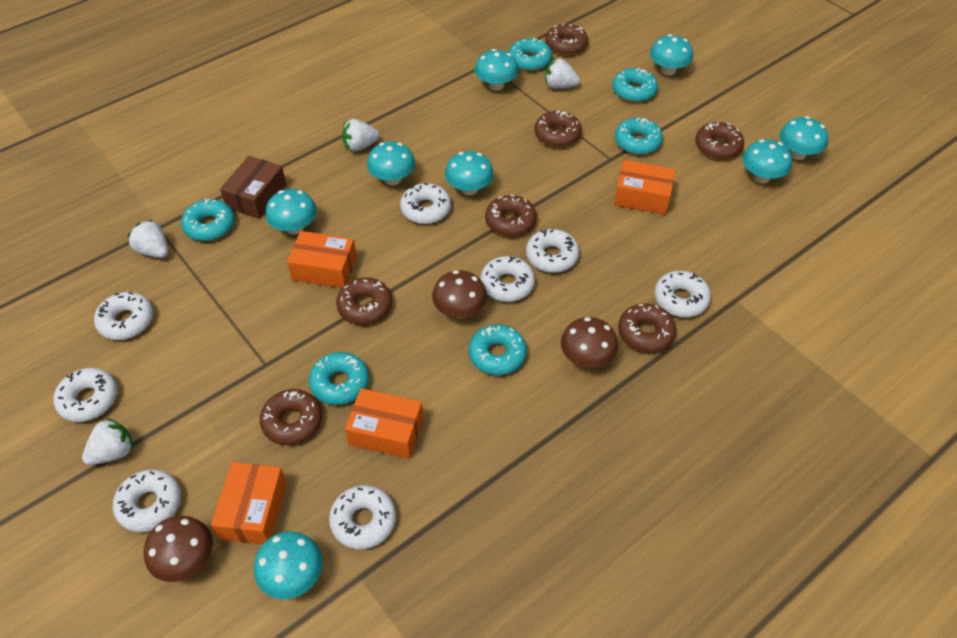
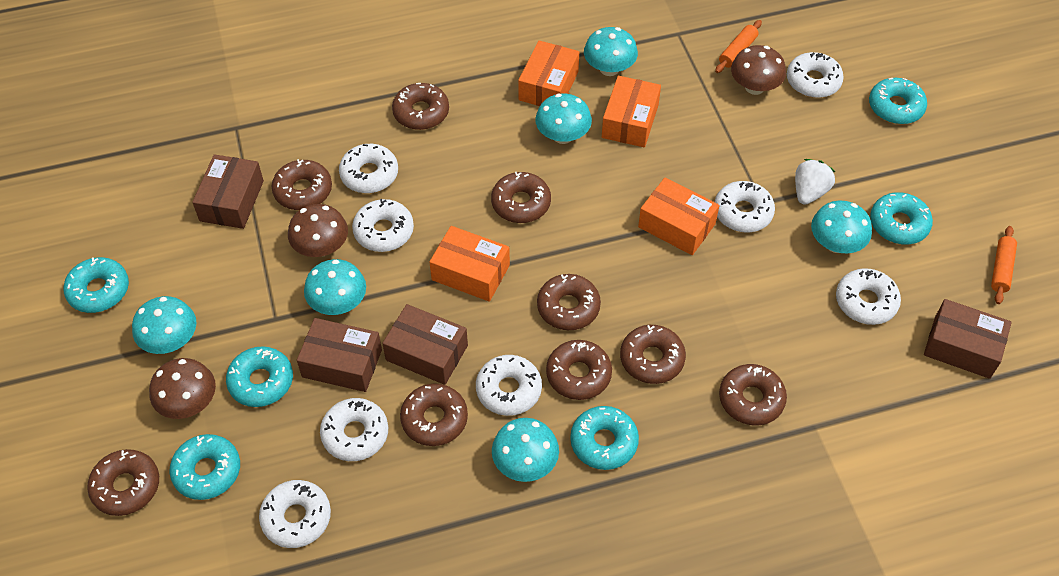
brown box: [220,156,287,219] = 1 -> [192,154,264,229] [297,318,382,392] [382,304,468,385] [924,299,1012,379] = 4
brown donut: [260,389,322,445] [336,277,392,325] [485,195,537,237] [534,111,582,147] [545,23,588,55] [618,303,676,352] [695,122,744,159] = 7 -> [87,449,159,516] [272,159,332,210] [392,83,449,130] [400,383,468,446] [491,172,551,223] [537,274,601,330] [546,340,612,400] [620,325,686,384] [719,364,787,425] = 9
orange rolling pin: none = 0 -> [715,20,762,73] [991,226,1017,304] = 2
turquoise mushroom: [254,531,323,599] [266,189,317,234] [367,141,415,185] [445,151,494,195] [475,49,518,91] [650,34,693,75] [743,139,792,183] [780,116,828,160] = 8 -> [132,296,196,354] [304,259,366,315] [492,418,559,482] [536,93,592,144] [584,27,638,76] [811,201,872,253] = 6
white strawberry: [82,418,133,465] [127,220,168,258] [342,119,380,152] [545,58,580,89] = 4 -> [795,159,835,205] = 1

